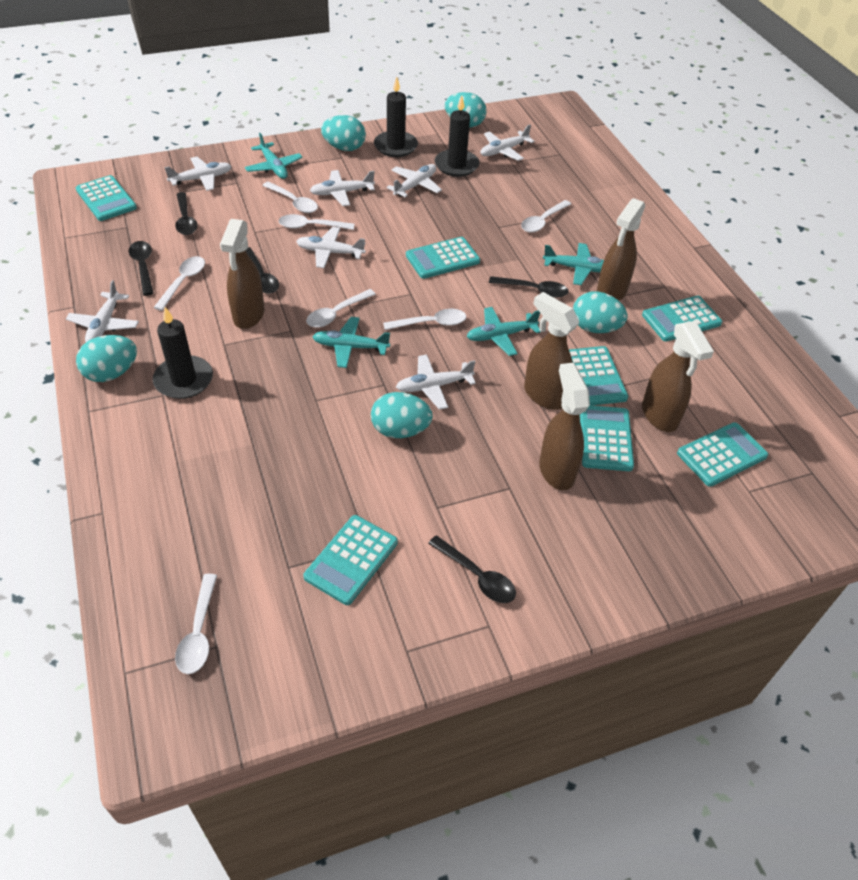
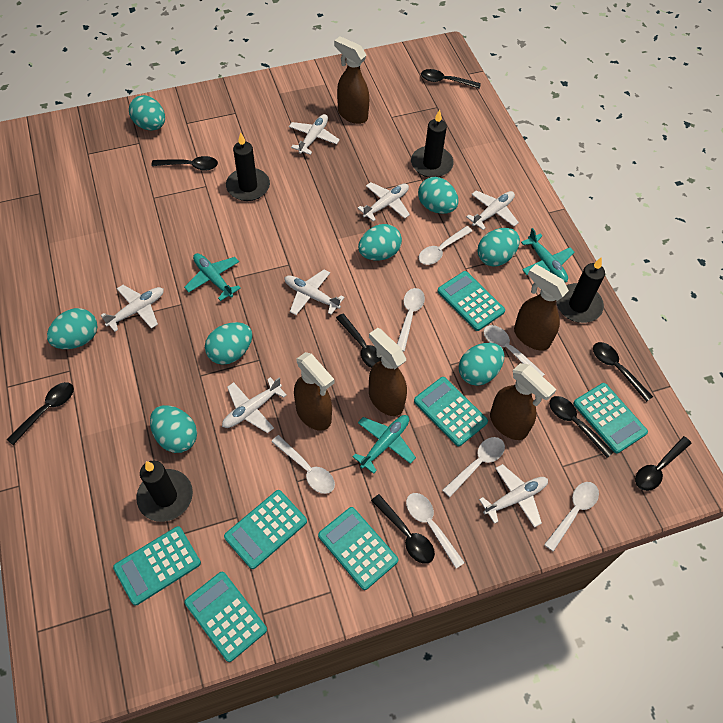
black candle: [153,307,213,399] [374,77,418,157] [435,96,479,177] = 3 -> [136,461,193,522] [226,132,270,201] [411,110,454,178] [556,257,605,323] = 4
black spoon: [129,241,153,296] [175,192,198,235] [246,247,279,294] [428,535,516,603] [489,276,569,298] = 5 -> [6,382,74,445] [152,156,218,171] [336,314,381,368] [371,494,435,564] [421,69,481,89] [549,396,614,458] [593,342,653,402] [635,436,692,491] = 8
turquoise egg: [76,335,137,382] [321,115,366,151] [371,392,433,438] [445,92,487,127] [573,291,628,333] = 5 -> [47,308,97,349] [129,95,165,131] [150,405,197,453] [205,322,252,365] [358,224,402,261] [418,177,459,214] [459,343,504,386] [477,228,520,267] = 8
turquoise plane: [245,133,303,179] [312,317,390,368] [466,307,541,356] [543,243,604,285] = 4 -> [184,253,241,301] [353,415,416,474] [521,228,575,282] = 3

